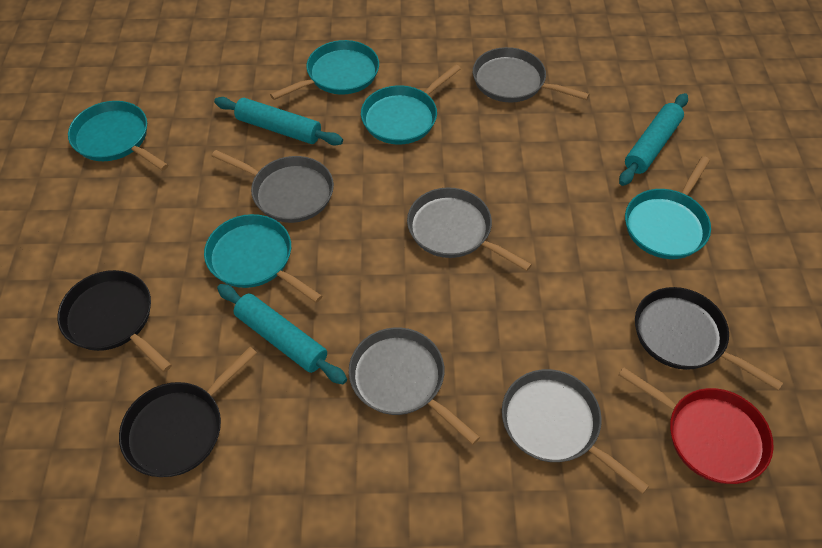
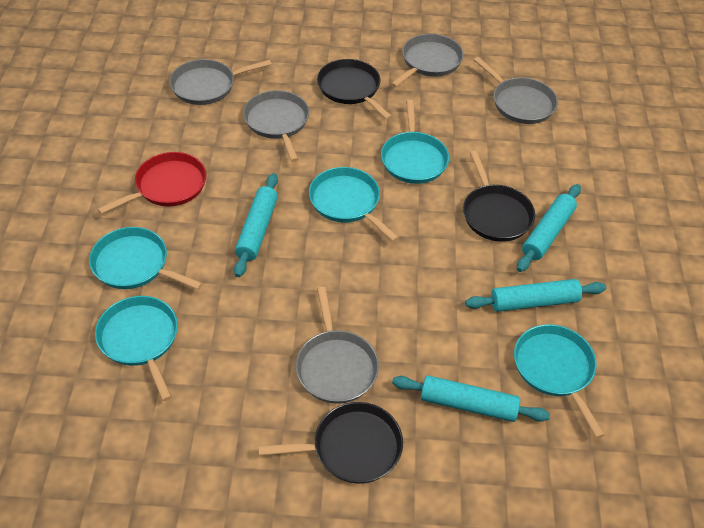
turquoise rolling pin: [214,97,343,146] [217,284,347,384] [619,93,688,186] = 3 -> [234,173,278,277] [392,375,550,422] [465,279,606,312] [517,184,581,272] = 4

